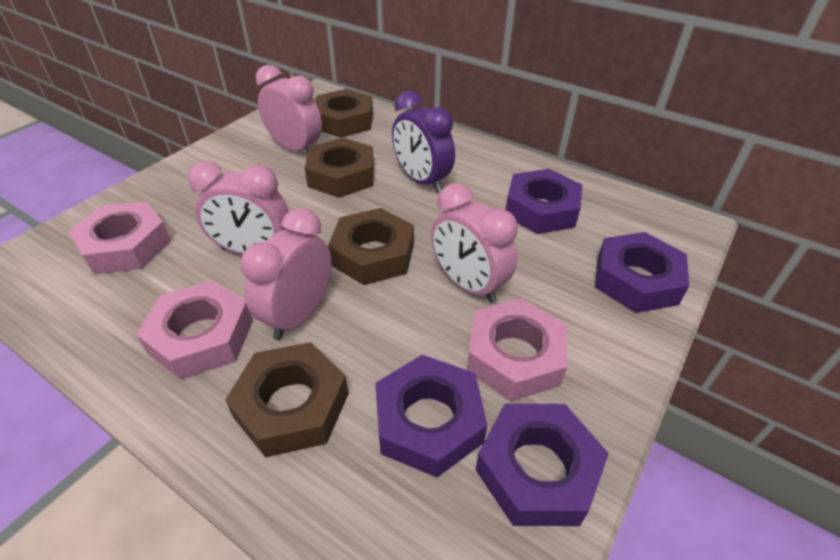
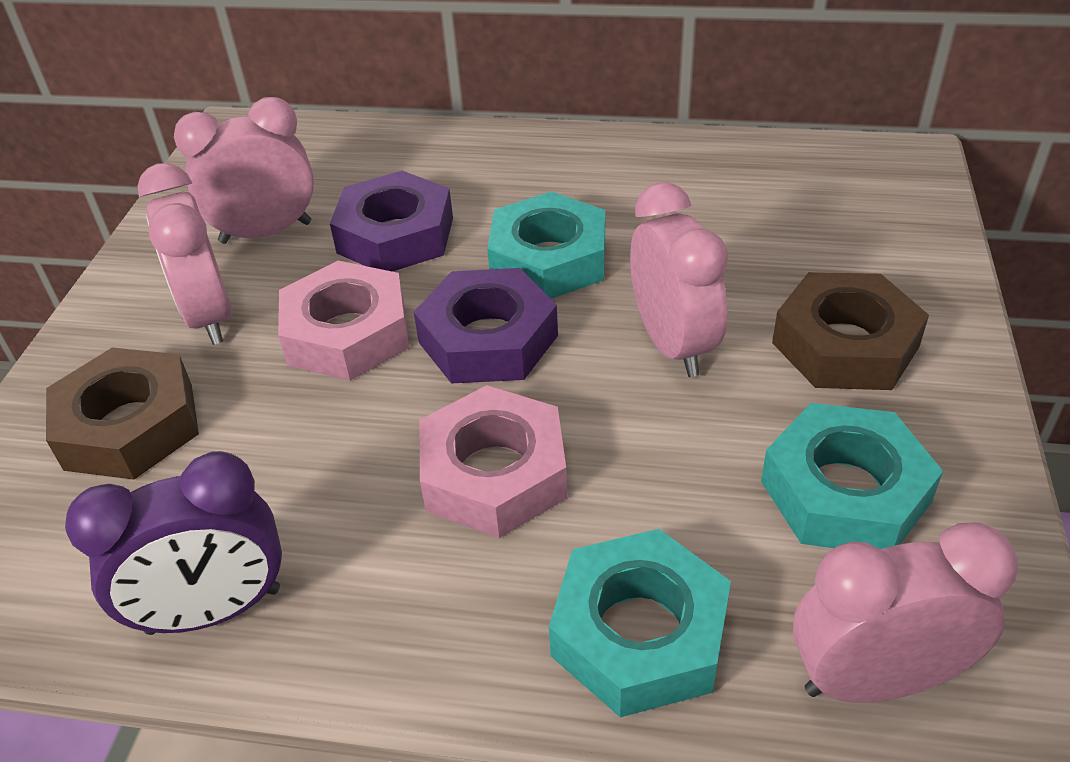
brown nut: [225,342,348,458] [305,138,374,198] [315,89,373,138] [328,208,414,285] = 4 -> [46,348,199,480] [772,272,929,390] = 2
pink nut: [68,201,171,274] [136,280,253,380] [467,298,567,401] = 3 -> [278,261,409,381] [420,385,567,538] = 2
purple nut: [375,355,487,477] [475,404,609,526] [506,169,582,234] [595,232,689,313] = 4 -> [330,171,453,271] [414,268,558,384] = 2
turquoise nut: none = 0 -> [487,191,605,299] [549,529,731,717] [761,403,943,549] = 3

